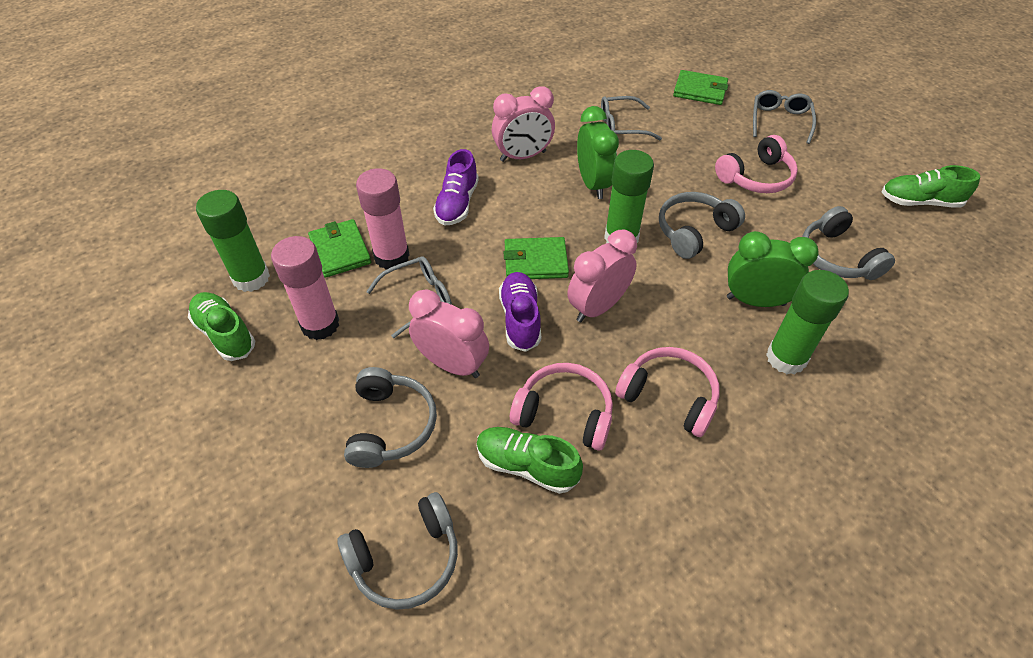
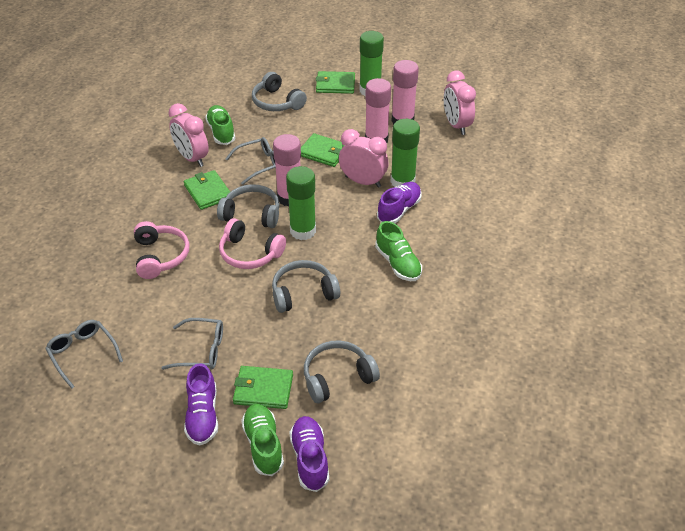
green clock: [577,106,619,199] [727,231,819,307] = 2 -> none = 0
green wallet: [308,219,372,278] [504,237,569,279] [673,70,728,105] = 3 -> [184,170,230,210] [233,366,293,409] [301,133,344,167] [316,71,355,94] = 4
pink glue stick: [271,236,339,340] [356,168,410,270] = 2 -> [273,134,301,206] [365,78,391,143] [391,60,419,125] = 3
pink headphones: [510,363,613,451] [615,347,720,437] [715,135,798,193] = 3 -> [134,221,189,279] [219,218,286,269] = 2
purple shoe: [433,149,479,226] [499,272,541,352] = 2 -> [184,363,218,446] [289,416,329,492] [377,182,422,224] = 3

